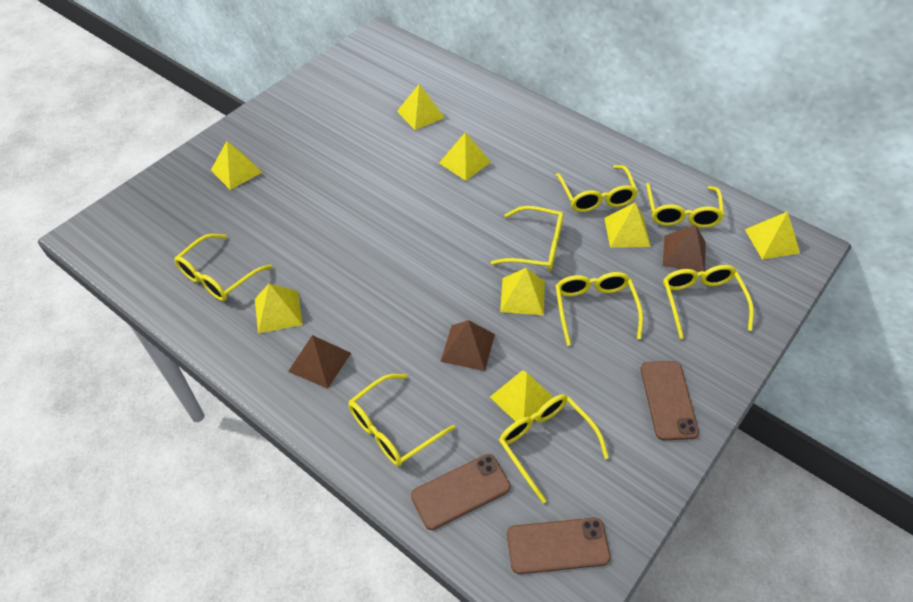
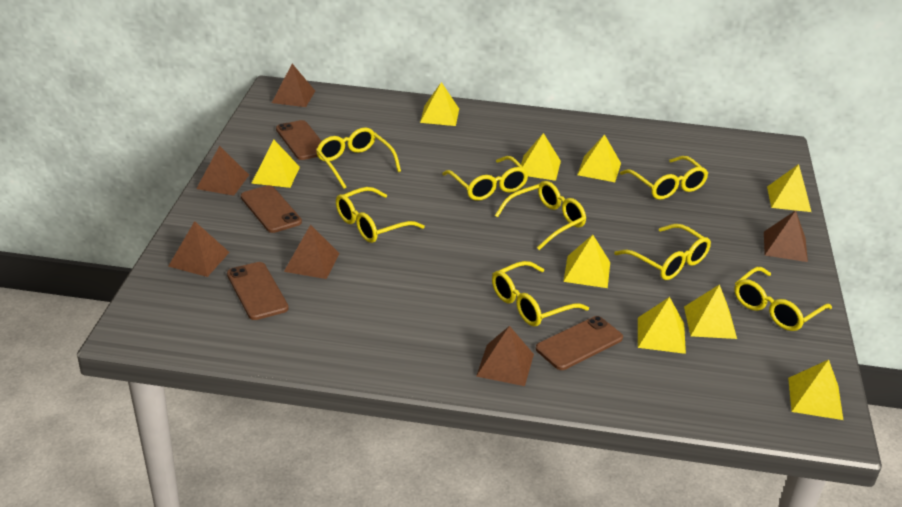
brown phone: [411,454,511,530] [507,518,611,574] [641,361,699,440] = 3 -> [227,262,289,320] [241,185,302,233] [276,120,322,160] [536,316,623,370] = 4
brown pyramid: [288,335,351,389] [440,320,495,371] [663,224,706,272] = 3 -> [168,221,230,277] [196,146,249,196] [272,64,315,107] [284,224,340,279] [476,326,534,386] [764,210,808,262] = 6
yellow pyramid: [211,141,263,190] [255,283,303,333] [397,84,445,130] [439,132,491,181] [490,370,554,422] [500,268,545,315] [604,202,651,248] [745,211,800,259] = 8 -> [251,140,300,188] [420,82,459,126] [521,133,561,181] [563,235,610,288] [577,134,621,182] [638,297,686,354] [684,284,737,339] [767,164,811,212] [788,360,843,420] = 9

